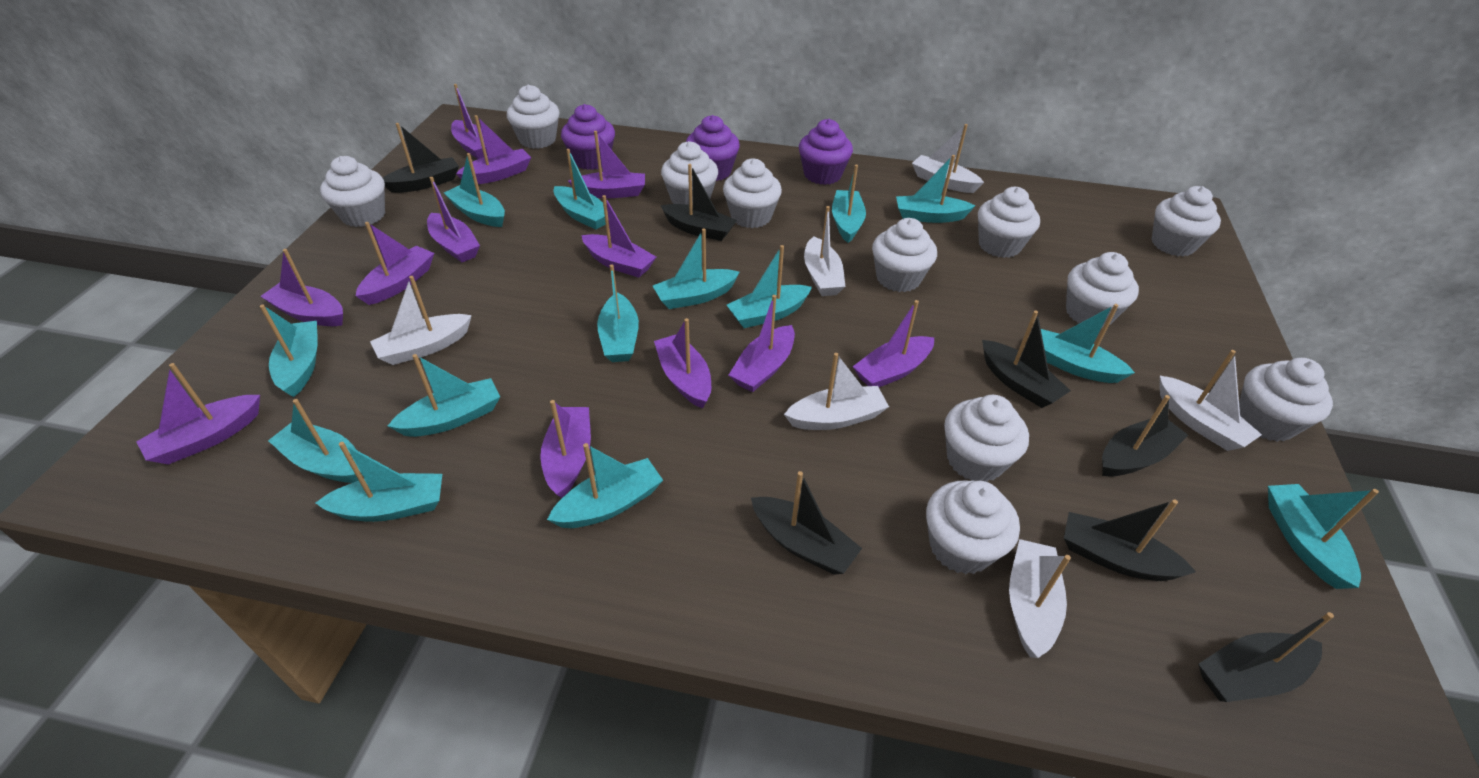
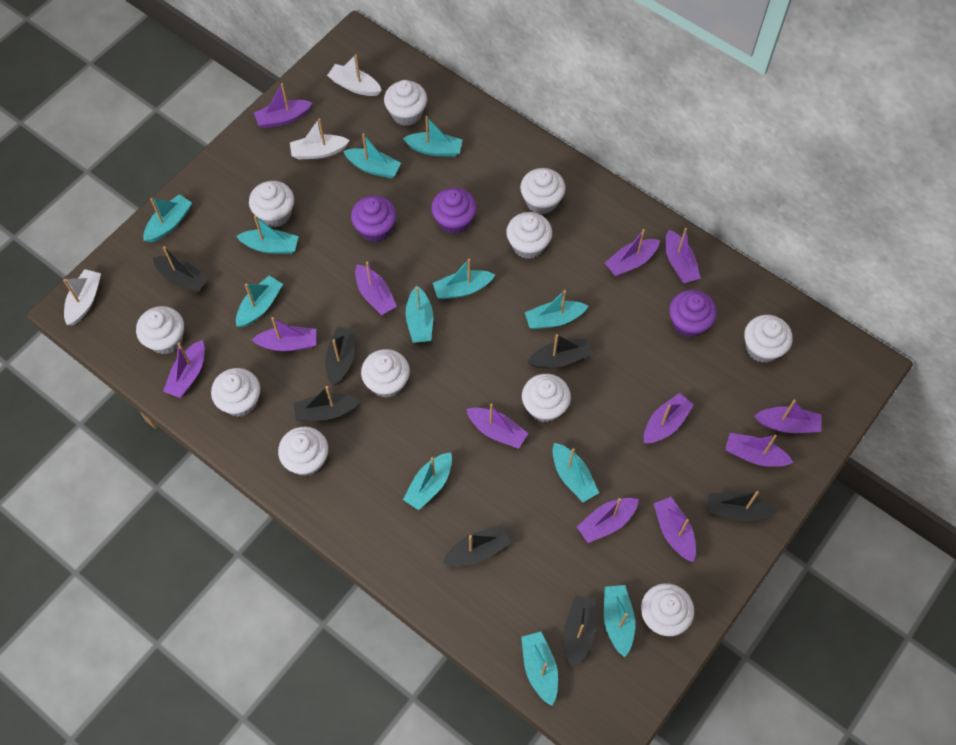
turquoise boat: [259,305,318,397] [268,399,363,483] [315,442,442,522] [388,354,500,437] [444,153,505,227] [547,443,663,528] [553,149,606,230] [597,264,639,362] [653,228,740,309] [727,245,812,328] [832,165,866,243] [896,155,975,223] [1041,304,1135,383] [1268,484,1379,589] = 14 -> [143,194,192,243] [236,215,299,254] [236,276,283,327] [343,133,401,178] [403,116,463,157] [403,452,452,510] [406,286,433,343] [433,259,495,300] [521,632,558,706] [525,290,588,329] [553,443,599,502] [604,585,635,657] = 12
white boat: [370,276,472,365] [784,353,889,430] [804,206,846,296] [912,124,984,193] [1009,539,1071,658] [1160,350,1262,451] = 6 -> [63,269,101,325] [290,118,350,160] [327,54,382,96] = 3

